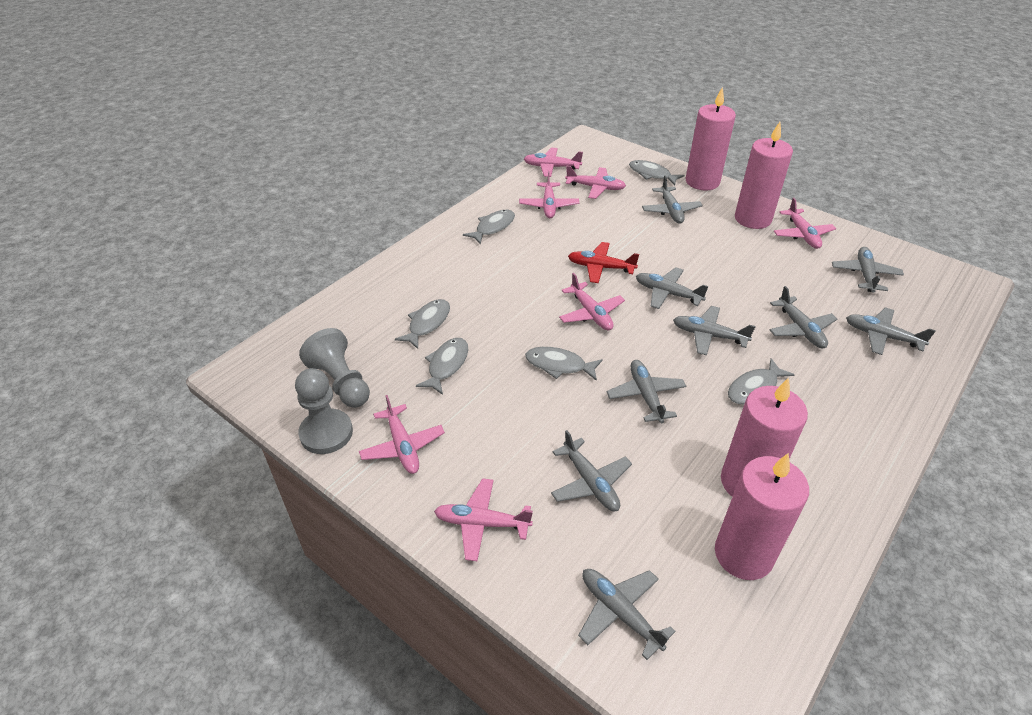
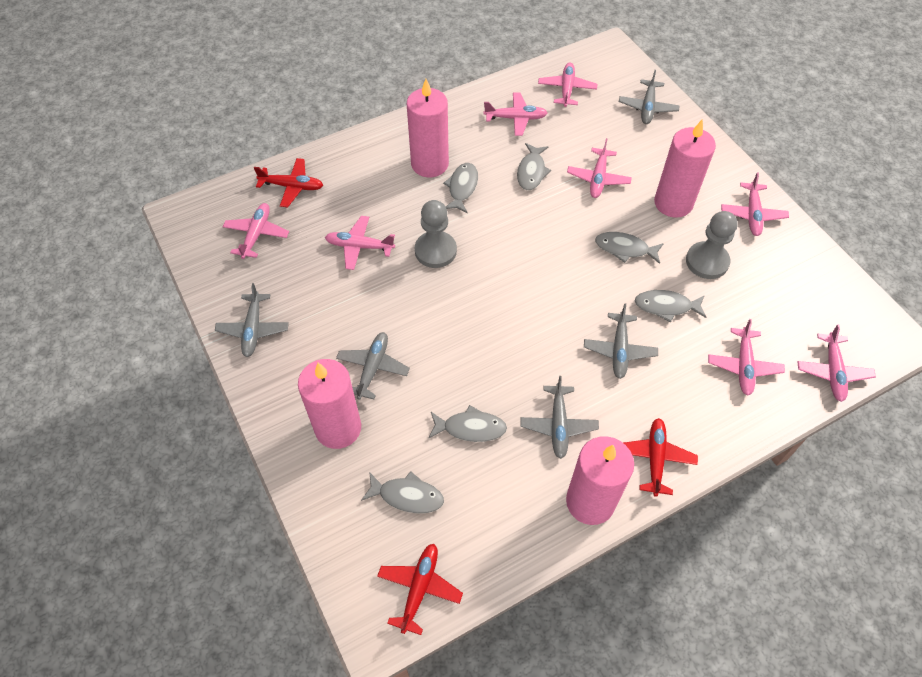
grey plane: [551,430,632,511] [578,569,676,660] [607,360,686,423] [636,267,708,309] [642,175,703,224] [673,306,756,355] [770,286,837,349] [832,247,904,293] [846,307,936,355] = 9 -> [215,283,289,357] [336,332,410,400] [520,376,599,459] [584,303,658,379] [619,70,680,124] = 5
pink plane: [359,395,445,474] [434,478,533,561] [519,171,579,218] [524,148,583,177] [559,273,625,330] [565,166,626,199] [774,198,836,249] = 7 -> [223,203,289,259] [325,216,395,270] [484,92,547,136] [538,63,597,107] [567,138,632,198] [708,319,785,395] [721,172,789,236] [798,324,876,402] = 8
red plane: [568,242,639,283] = 1 -> [254,158,323,207] [377,544,463,635] [624,418,698,497] = 3

